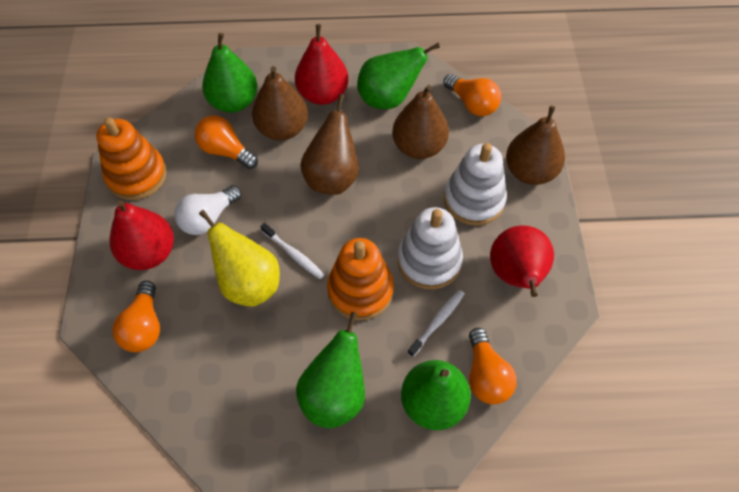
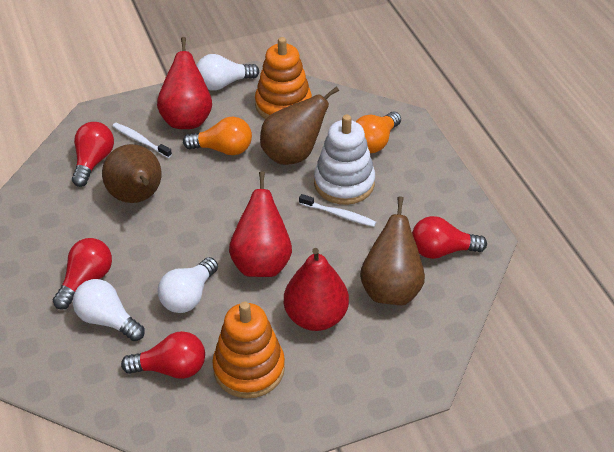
brown pear: [252,66,308,140] [300,94,359,195] [392,85,449,159] [506,106,565,185] = 4 -> [102,144,162,203] [260,86,339,165] [360,197,425,305] = 3
green pear: [202,33,258,113] [296,312,365,428] [357,43,440,109] [401,360,471,430] = 4 -> none = 0
orange light bulb: [112,281,160,352] [195,115,258,169] [443,74,501,116] [469,328,517,404] = 4 -> [183,117,252,155] [355,111,401,153] = 2
red light bulb: none = 0 -> [53,238,112,310] [72,122,114,187] [121,331,205,379] [412,216,487,259] = 4
white light bulb: [174,185,241,235] = 1 -> [73,279,145,341] [158,257,218,313] [196,54,259,91] = 3
white stacking toy: [398,207,463,289] [444,143,507,226] = 2 -> [314,115,375,205] = 1
yellow pear: [199,210,280,307] = 1 -> none = 0

